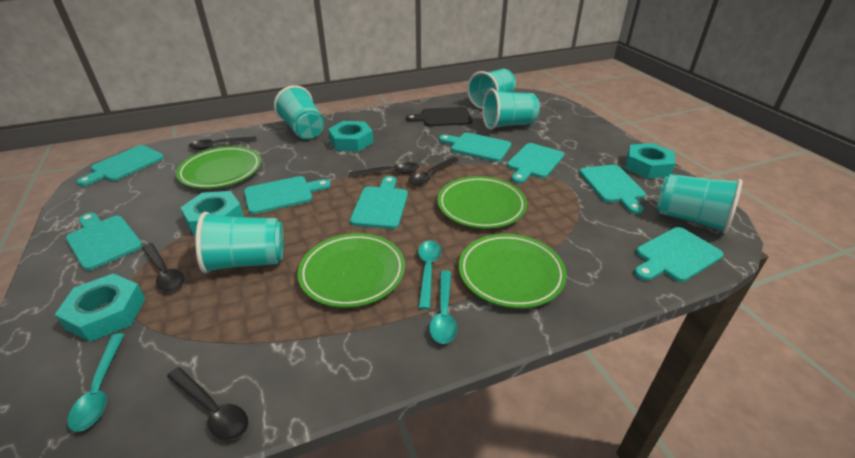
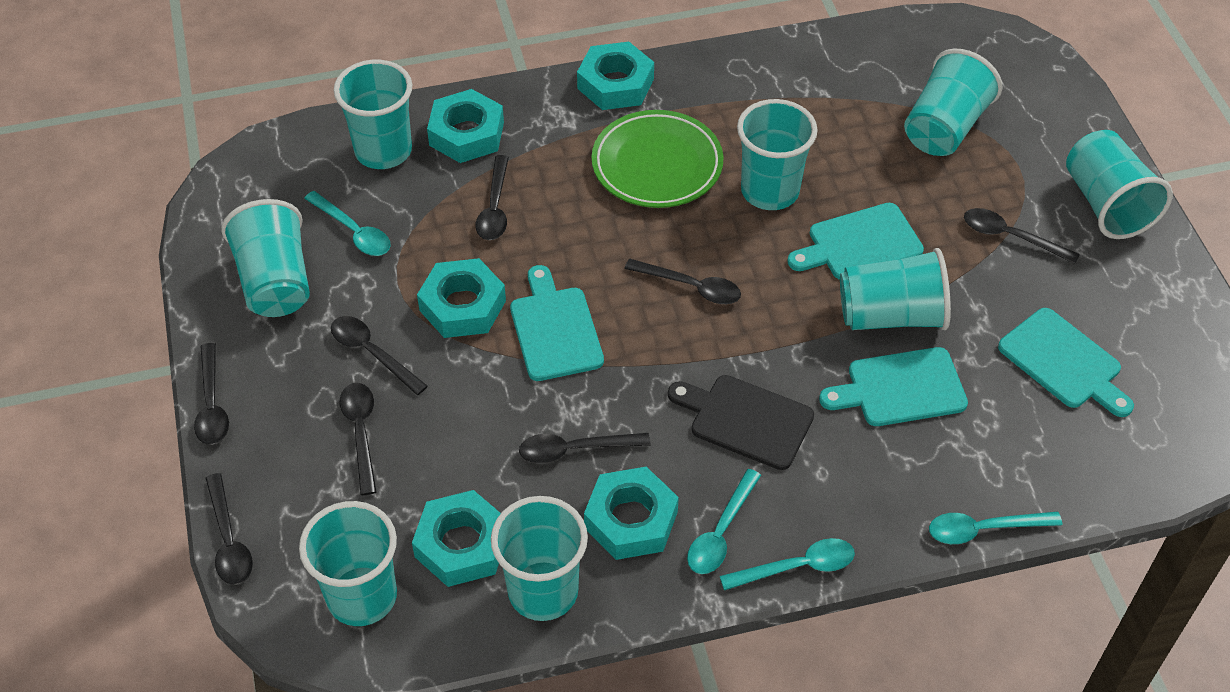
black spoon: [142,243,184,291] [167,367,248,440] [189,136,257,150] [349,162,419,177] [408,157,459,185] = 5 -> [194,343,229,445] [205,473,253,585] [331,316,428,395] [340,383,377,495] [476,155,509,240] [519,433,650,463] [624,259,741,304] [964,208,1080,264] = 8
green plate: [176,146,261,189] [297,233,405,308] [437,176,527,229] [459,234,567,308] = 4 -> [592,110,724,208] = 1
turquoise cup: [195,212,284,273] [274,85,324,139] [467,69,516,109] [482,88,540,130] [657,174,742,234] = 5 -> [221,199,310,317] [299,501,397,626] [334,60,412,169] [491,496,588,621] [737,99,818,210] [840,248,951,330] [904,49,1003,156] [1066,130,1173,239] = 8
turquoise cutting board: [66,213,142,271] [77,145,164,186] [244,176,331,214] [350,176,408,229] [439,133,511,162] [507,143,564,183] [579,165,646,214] [634,227,724,282] = 8 -> [510,265,604,381] [787,203,924,280] [819,347,968,426] [998,308,1134,417] = 4
turquoise nut: [55,273,146,342] [180,191,244,236] [328,121,373,152] [625,143,675,179] = 4 -> [412,490,501,587] [417,258,506,338] [427,89,504,163] [577,42,654,110] [584,467,679,560] = 5
turquoise spoon: [67,333,124,432] [418,241,442,310] [429,271,457,344] = 3 -> [304,191,391,256] [687,469,761,574] [720,538,855,590] [929,511,1062,544] = 4

